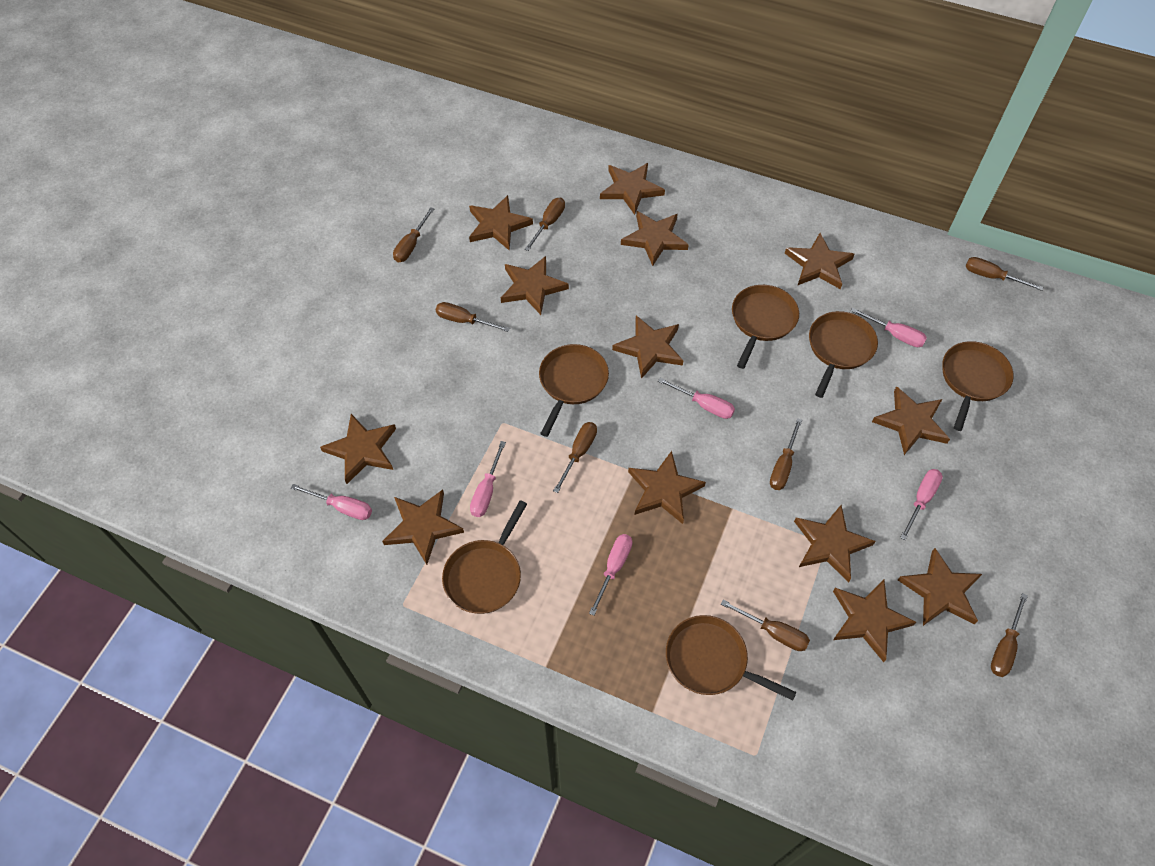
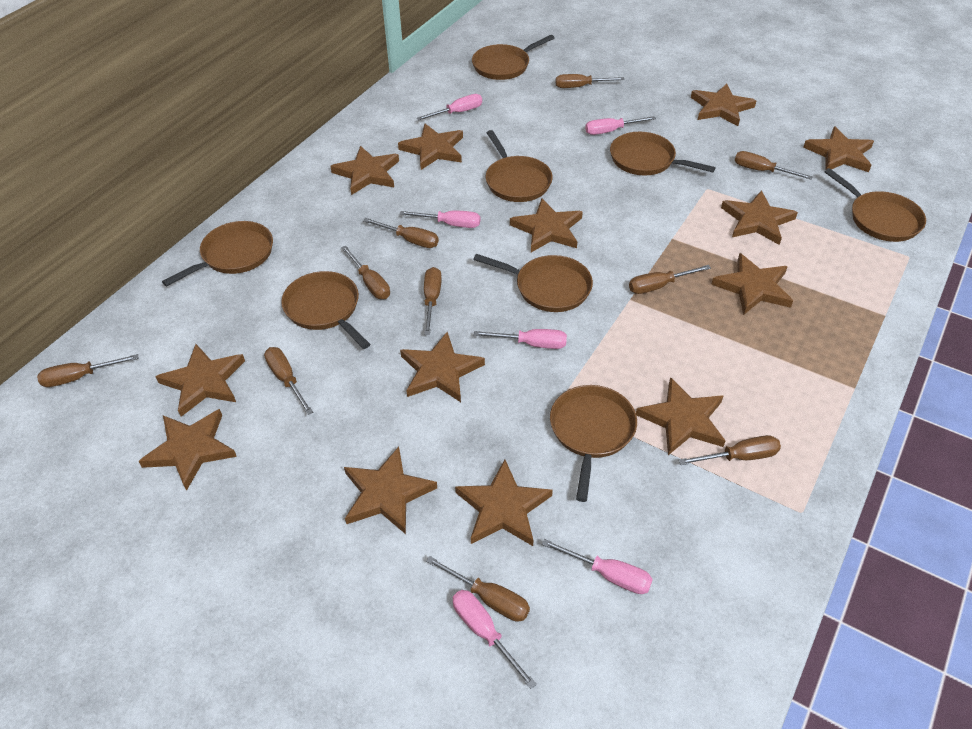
brown pan: [442,500,527,614] [539,344,609,437] [666,615,797,701] [732,285,799,369] [809,311,878,398] [942,341,1014,431] = 6 -> [162,221,273,287] [281,271,370,349] [472,35,555,80] [473,254,593,312] [486,130,553,202] [550,385,637,502] [610,132,716,176] [825,168,926,242] = 8
brown screwdriver: [393,207,435,262] [436,302,510,332] [525,198,565,251] [553,422,597,493] [721,600,810,651] [770,418,802,490] [966,257,1043,291] [991,593,1028,677] = 8 -> [37,354,139,387] [264,347,313,415] [341,246,390,299] [363,218,439,248] [424,267,442,335] [426,556,530,622] [556,74,624,88] [629,265,711,294] [679,435,781,465] [735,151,813,180] = 10

